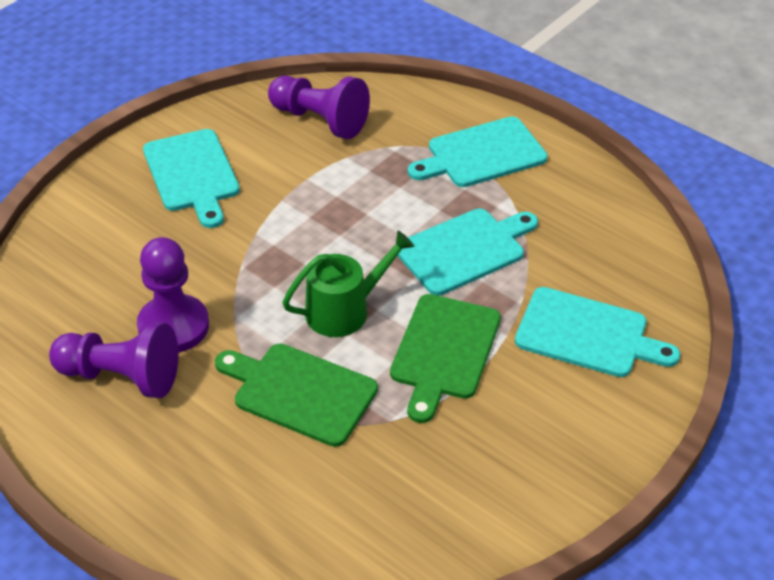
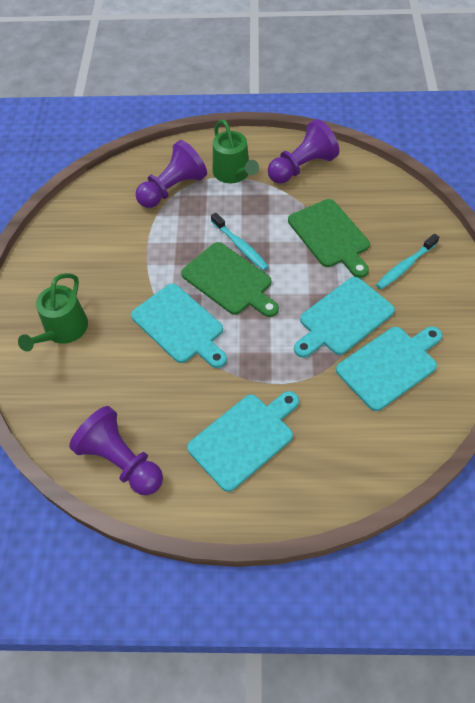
green watering can: [282,231,414,337] = 1 -> [18,273,88,352] [213,119,259,183] = 2
turquoise toothbrush: none = 0 -> [211,213,269,271] [376,234,439,289] = 2

